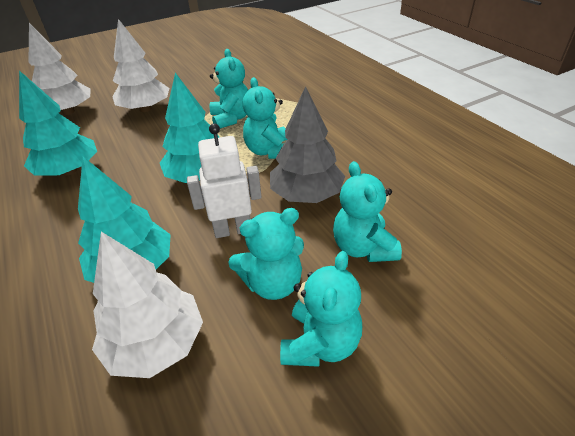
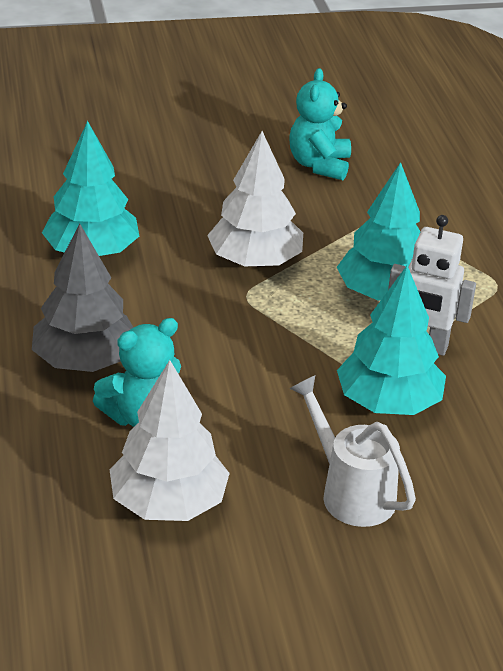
turquoise teddy bear: [210,49,248,129] [228,208,304,300] [243,77,287,159] [280,251,362,367] [333,161,402,262] = 5 -> [93,318,181,427] [289,68,351,180] = 2
white tree: [29,23,91,115] [92,232,203,378] [113,19,169,112] = 3 -> [109,360,230,521] [207,131,303,267] = 2
white watering can: none = 0 -> [289,375,416,527] = 1

